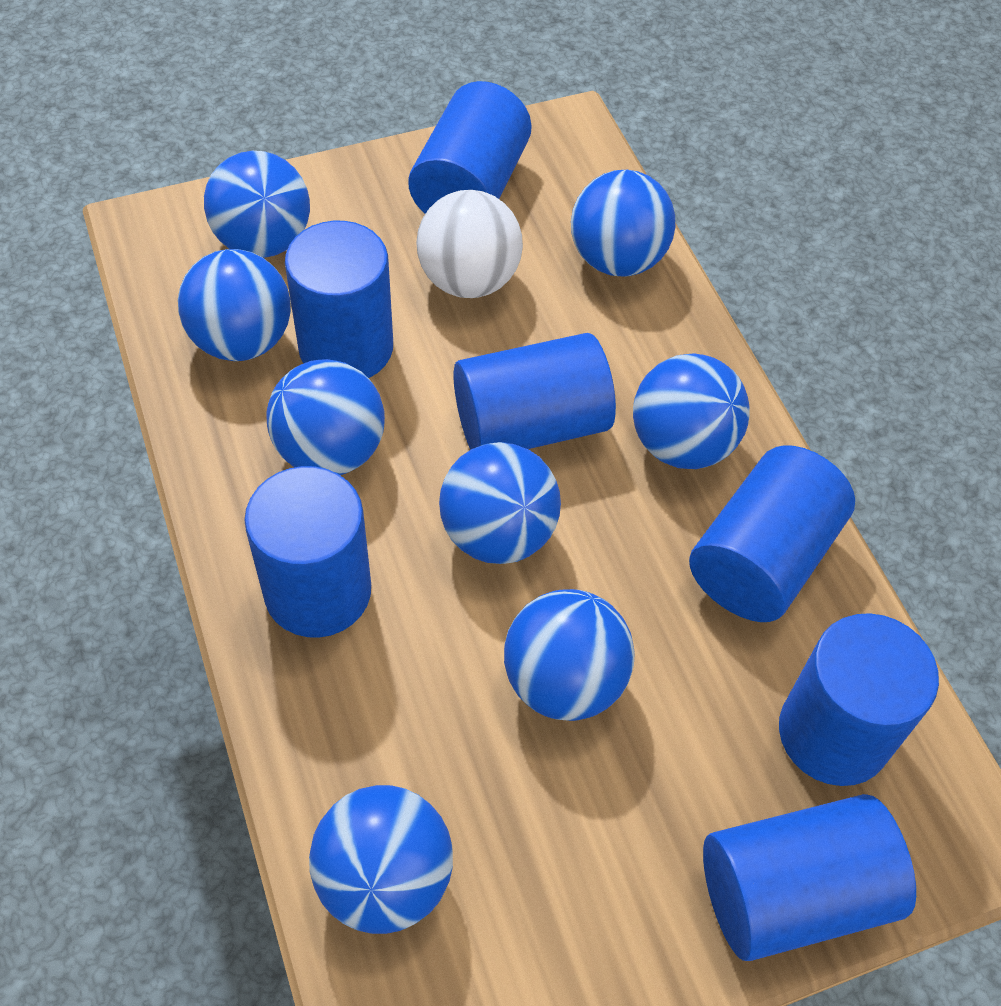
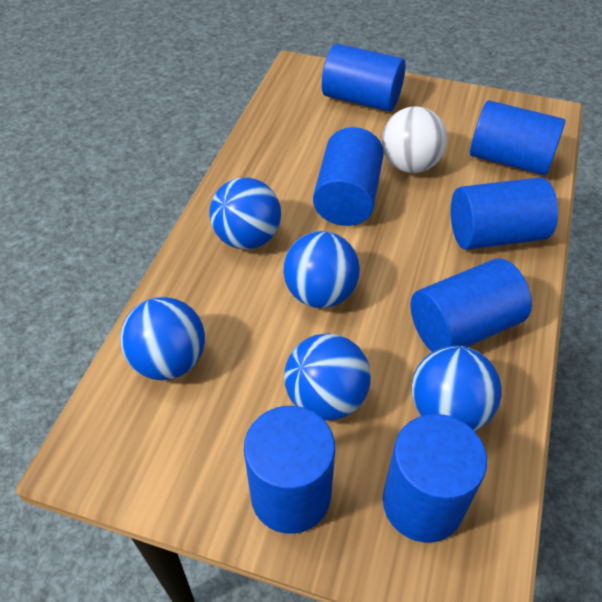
blue ball: [178,249,291,361] [204,151,310,258] [266,359,385,475] [309,785,453,934] [439,442,561,564] [504,589,635,721] [571,170,675,276] [633,353,750,469] = 8 -> [120,297,205,380] [209,178,281,250] [283,231,360,308] [284,333,371,421] [412,346,502,431] = 5

